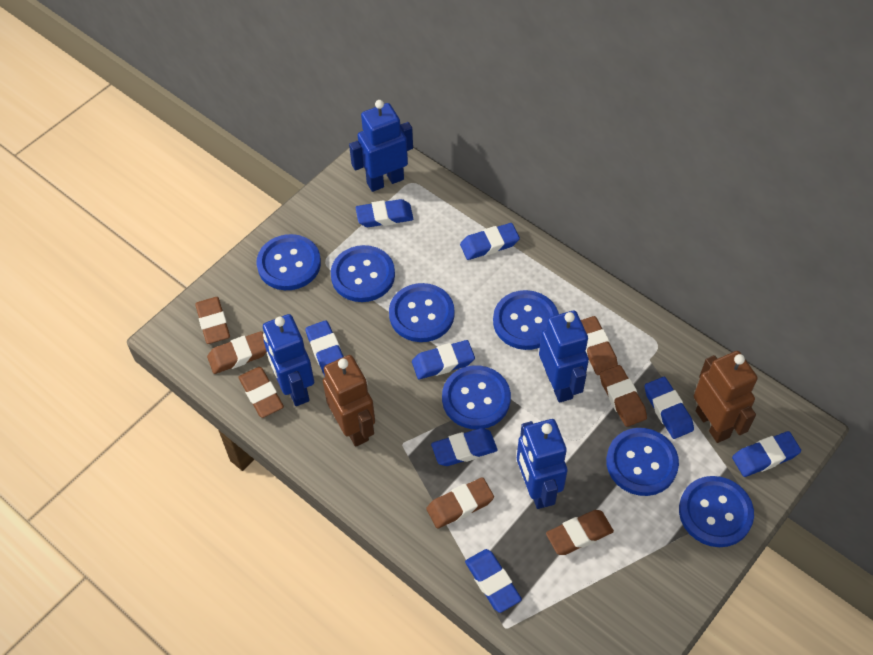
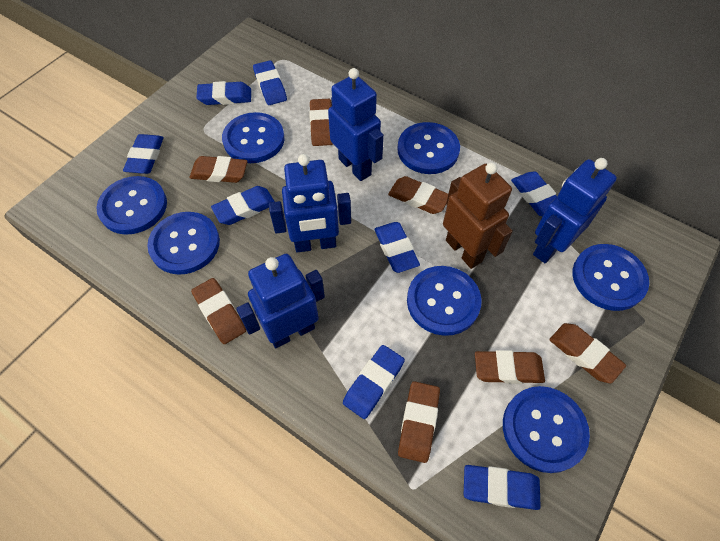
brown robot: [323,355,375,447] [694,351,758,443] = 2 -> [443,162,513,269] = 1

